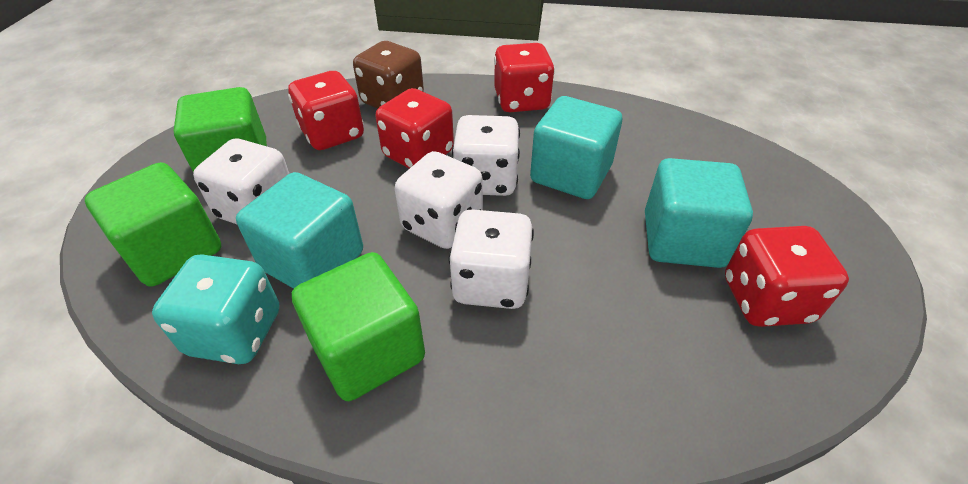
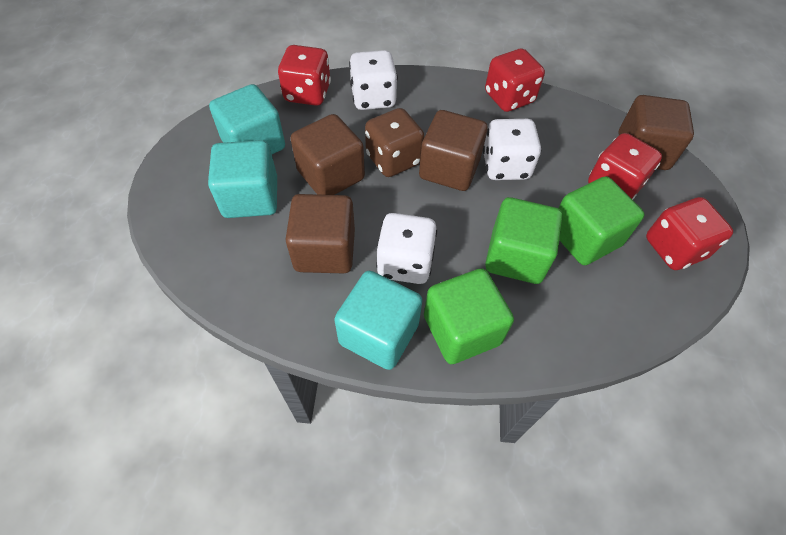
brown cube: none = 0 -> [285,194,355,273] [290,114,365,195] [419,110,488,191] [619,95,694,170] = 4
turquoise dice: [152,254,279,364] = 1 -> none = 0
white dice: [193,139,289,224] [395,151,483,249] [448,209,534,309] [452,115,520,196] = 4 -> [349,50,398,110] [376,213,437,284] [483,119,542,180] = 3

